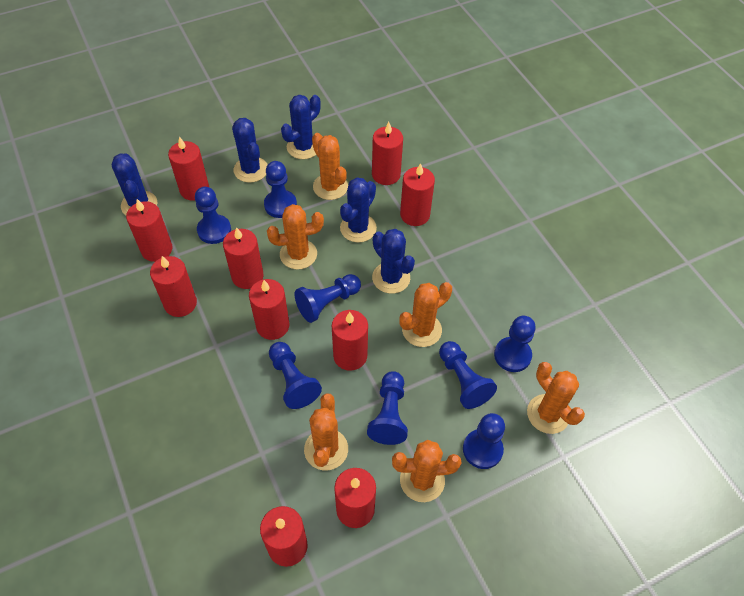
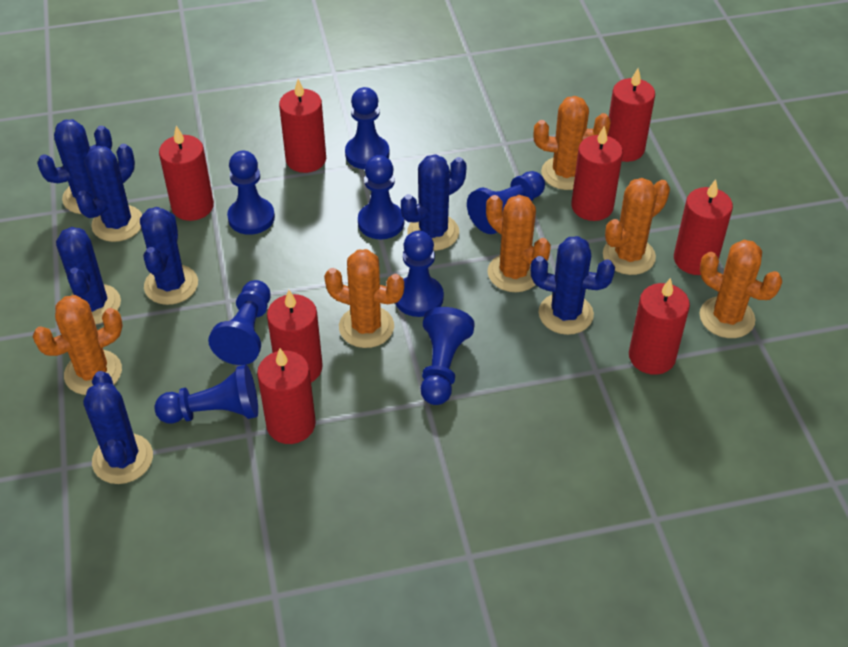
blue cactus: [112,153,157,215] [232,118,268,183] [281,95,321,159] [340,177,377,243] [372,229,415,294] = 5 -> [37,119,112,214] [56,227,121,325] [76,144,143,242] [83,371,153,484] [140,207,198,305] [401,154,466,251] [530,236,615,335] = 7
red candle: [126,199,172,262] [150,256,197,317] [168,137,209,201] [223,227,264,289] [249,279,290,340] [260,506,308,567] [332,310,368,371] [334,468,376,528] [372,122,403,185] [400,163,435,226] = 10 -> [159,126,214,221] [257,348,316,444] [267,290,323,382] [279,79,326,173] [571,126,623,221] [607,68,655,162] [629,278,690,375] [674,179,733,275] = 8

